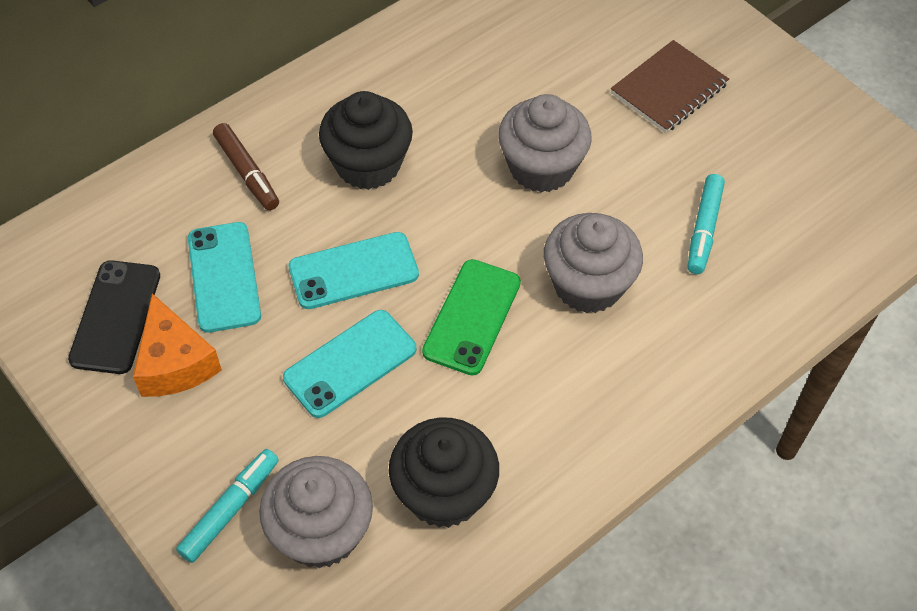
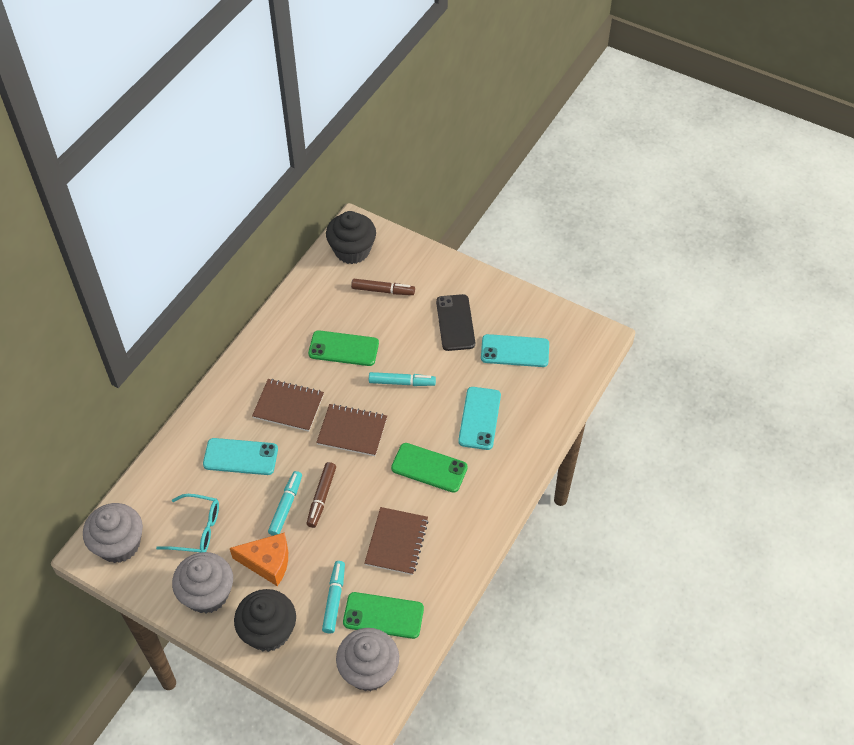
brown marker: [213,123,279,210] = 1 -> [306,462,336,528] [351,279,415,295] = 2
brown notebook: [611,40,729,133] = 1 -> [252,379,324,432] [316,404,387,456] [364,507,429,575] = 3
green phone: [422,259,521,376] = 1 -> [308,330,379,366] [343,592,424,639] [391,443,468,493] = 3
turquoise glasses: none = 0 -> [156,494,219,552] = 1
turquoise marker: [176,449,279,563] [688,174,725,274] = 2 -> [268,471,302,536] [322,561,345,634] [369,372,436,386] = 3

